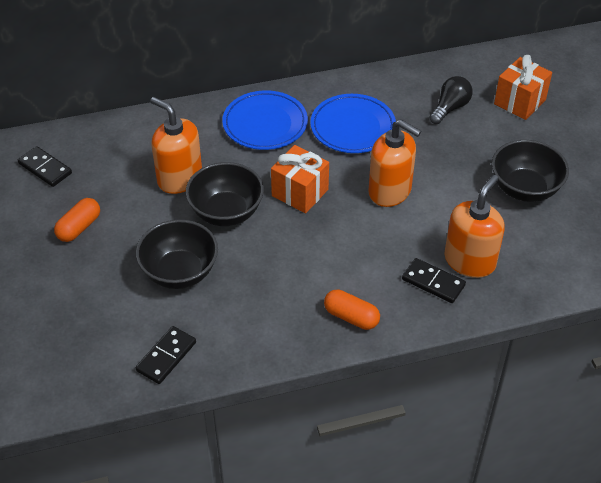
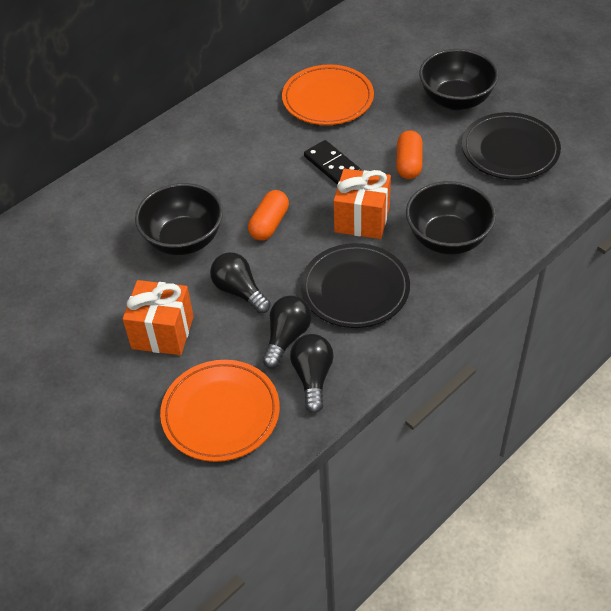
black domino: [18,146,72,187] [135,326,196,384] [402,258,466,303] = 3 -> [304,140,361,185] = 1
black light bulb: [429,76,473,124] = 1 -> [210,252,271,314] [262,295,312,368] [290,334,334,413] = 3
black plate: none = 0 -> [301,243,410,328] [462,112,561,180] = 2
blue plate: [222,90,308,150] [310,94,396,153] = 2 -> none = 0
orange plate: none = 0 -> [160,360,280,462] [282,64,374,125] = 2
orange soap dispenser: [150,97,202,194] [368,119,421,207] [444,175,505,278] = 3 -> none = 0

